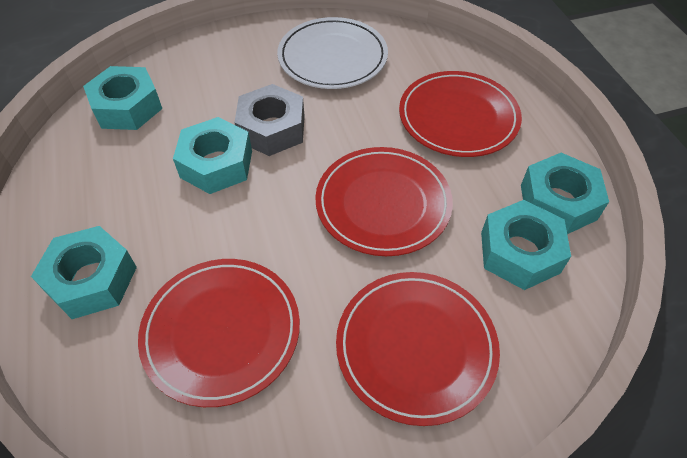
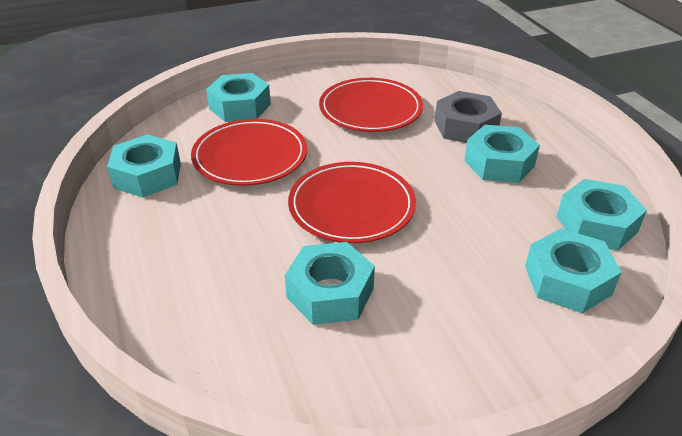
red plate: [138,259,300,407] [315,147,453,256] [336,272,500,426] [399,71,522,157] = 4 -> [191,119,307,186] [288,162,416,243] [319,78,423,132] = 3
turquoise nut: [31,226,137,319] [83,66,162,130] [173,117,252,194] [481,200,571,290] [521,153,609,234] = 5 -> [107,134,181,198] [206,73,271,122] [285,242,375,325] [464,125,540,183] [525,229,622,313] [556,179,647,251] = 6
white plate: [277,17,388,89] = 1 -> none = 0

